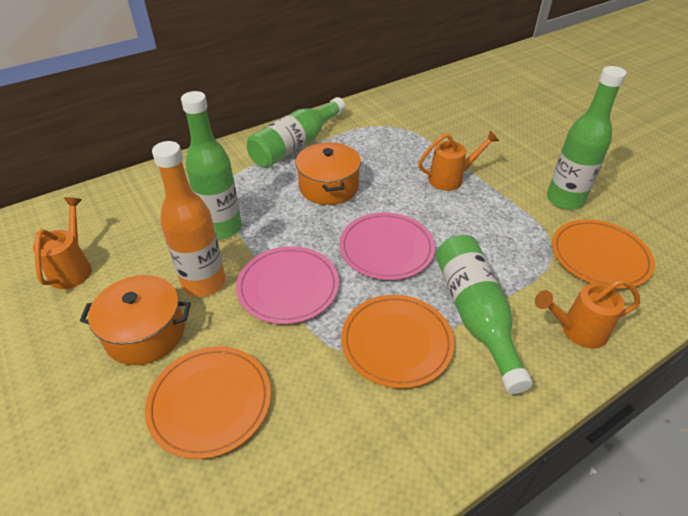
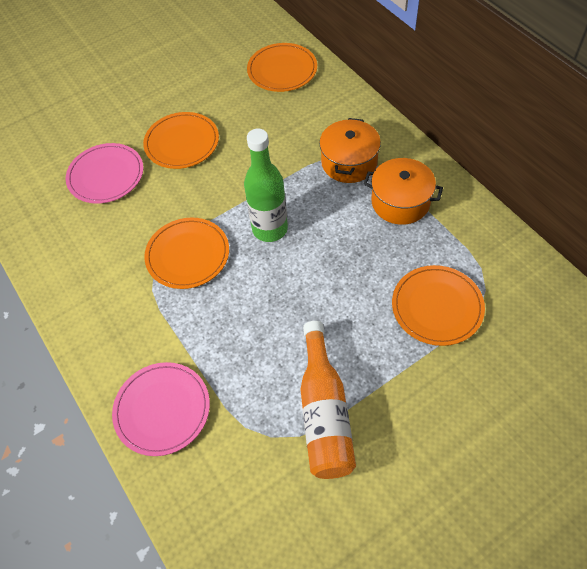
green bottle: [181,91,242,240] [247,97,346,168] [436,235,533,394] [547,66,627,210] = 4 -> [244,128,288,242] = 1
orange plate: [145,346,271,459] [341,295,454,388] [552,219,655,289] = 3 -> [143,112,219,169] [144,218,229,289] [247,43,317,92] [392,265,485,346] = 4
orange watering can: [33,197,92,289] [418,130,499,191] [535,279,640,349] = 3 -> none = 0

